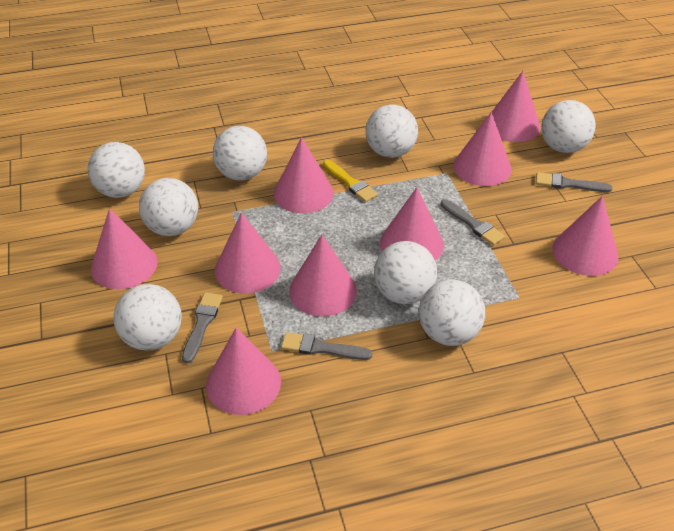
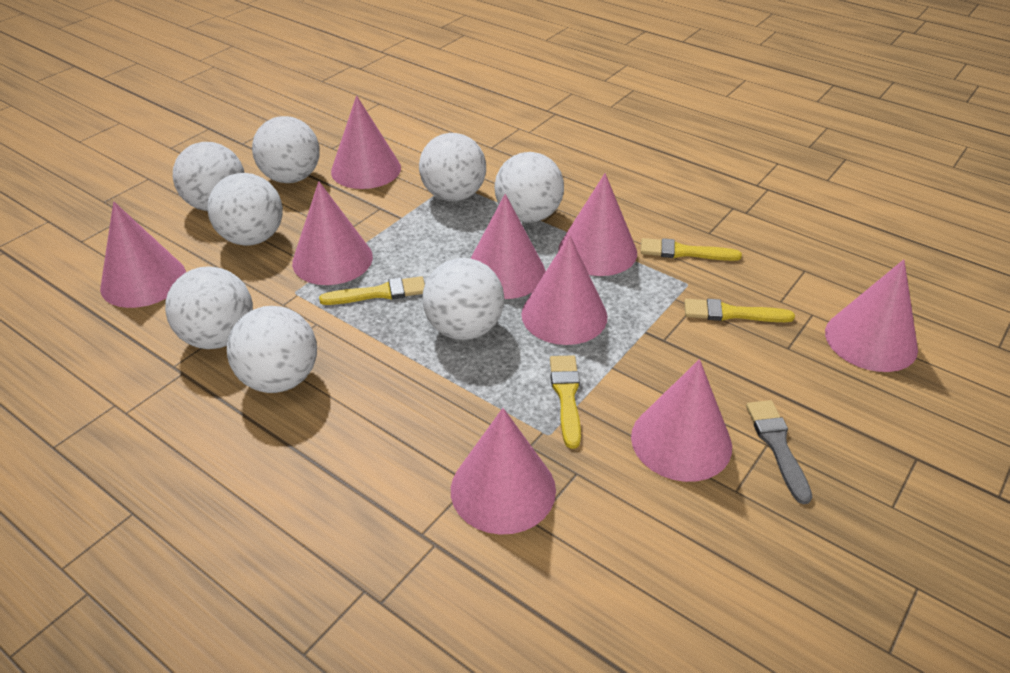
grey brush: [182,292,223,363] [281,332,372,360] [441,199,505,246] [536,172,613,192] = 4 -> [746,400,812,504] = 1
yellow brush: [323,160,378,202] = 1 -> [319,276,425,305] [550,355,581,449] [641,238,742,261] [684,299,795,322] = 4

